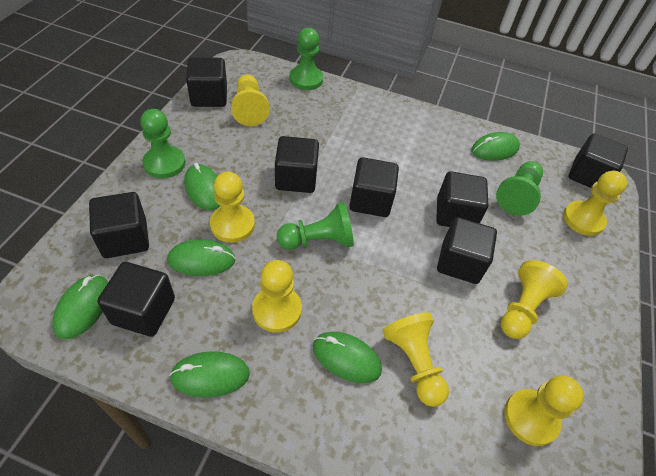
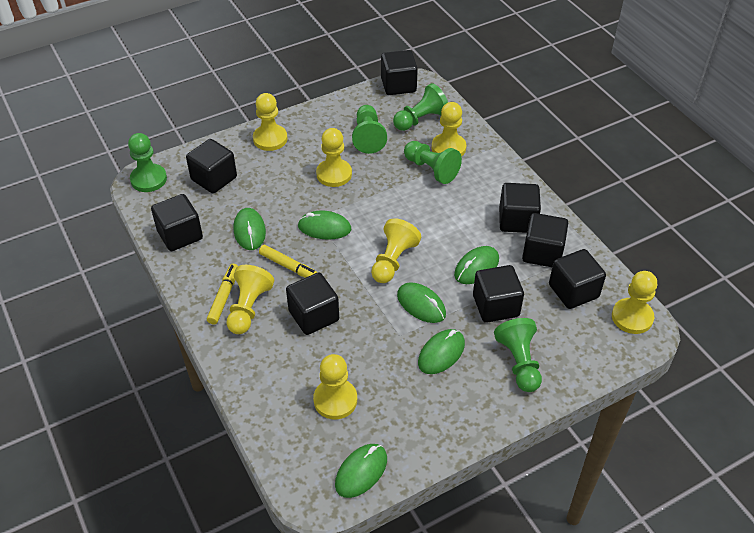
green pawn: [140,109,186,178] [277,202,354,250] [289,28,323,90] [496,161,543,216] = 4 -> [128,133,167,192] [352,105,387,154] [393,83,448,131] [404,141,462,184] [494,318,542,392] = 5
yellow marker: none = 0 -> [207,264,238,324] [259,245,318,278] = 2

